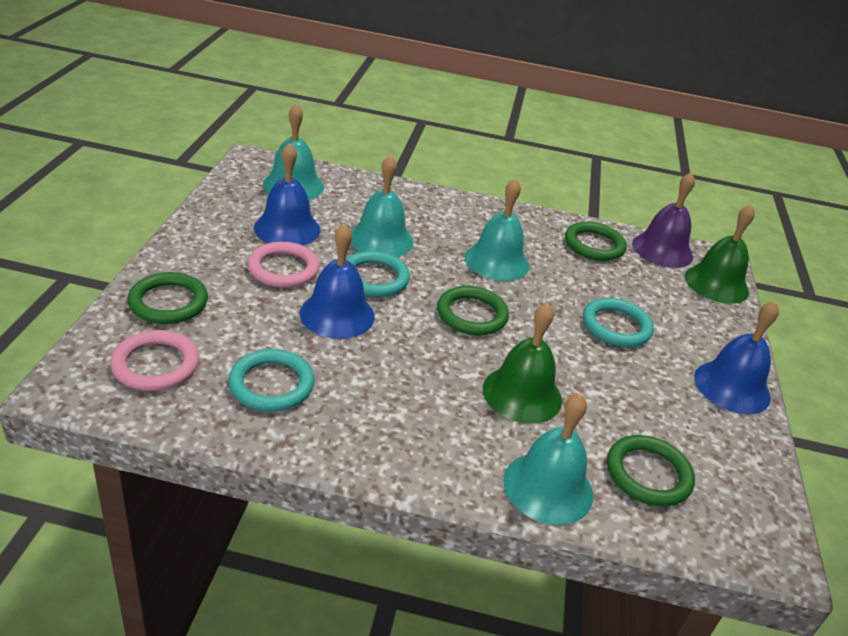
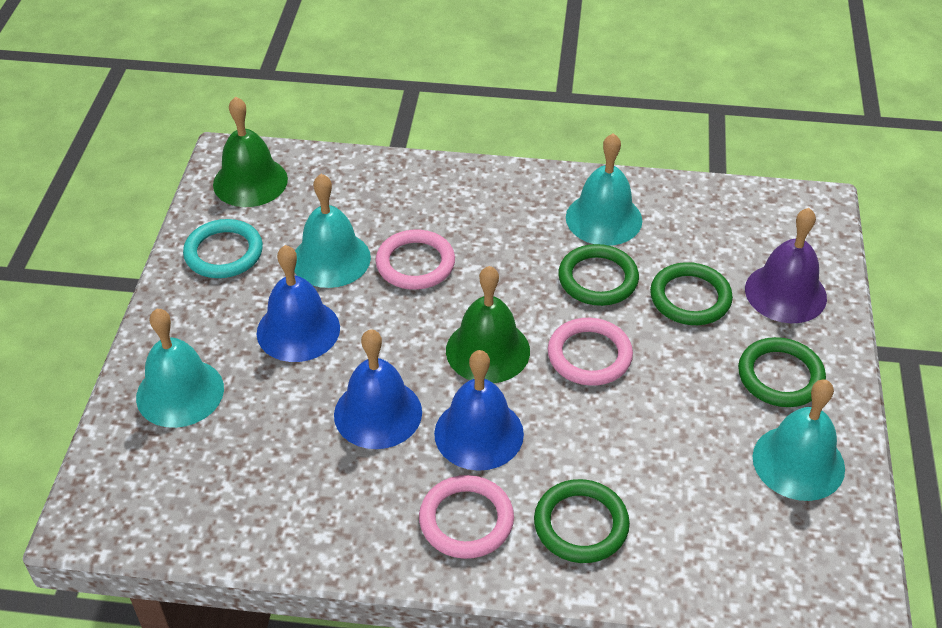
pink ring: [110,330,199,391] [248,242,319,288] = 2 -> [376,230,455,290] [419,475,514,559] [548,318,633,386] = 3
turquoise ring: [228,349,315,411] [346,251,410,297] [583,298,654,347] = 3 -> [183,219,263,278] = 1

